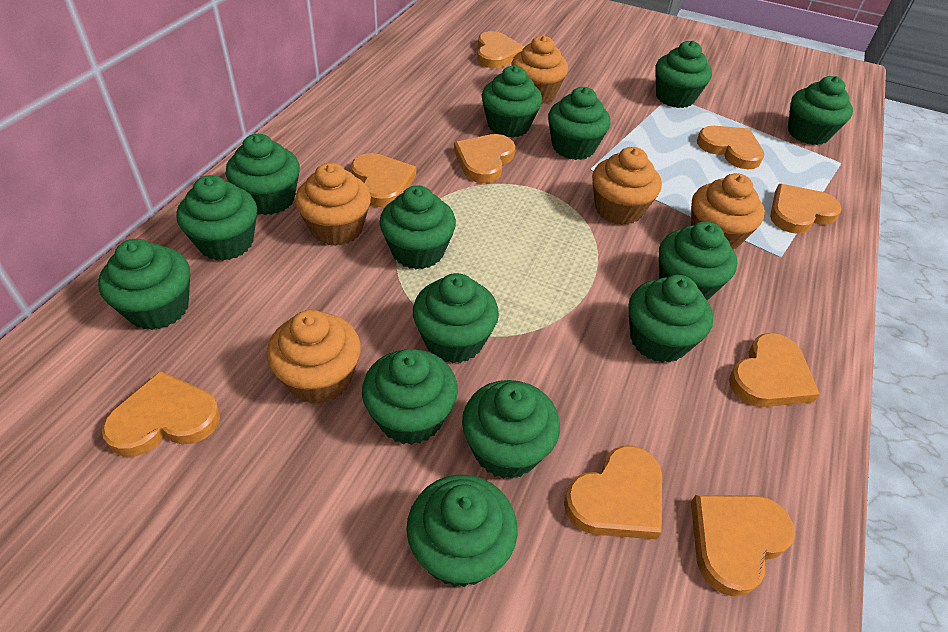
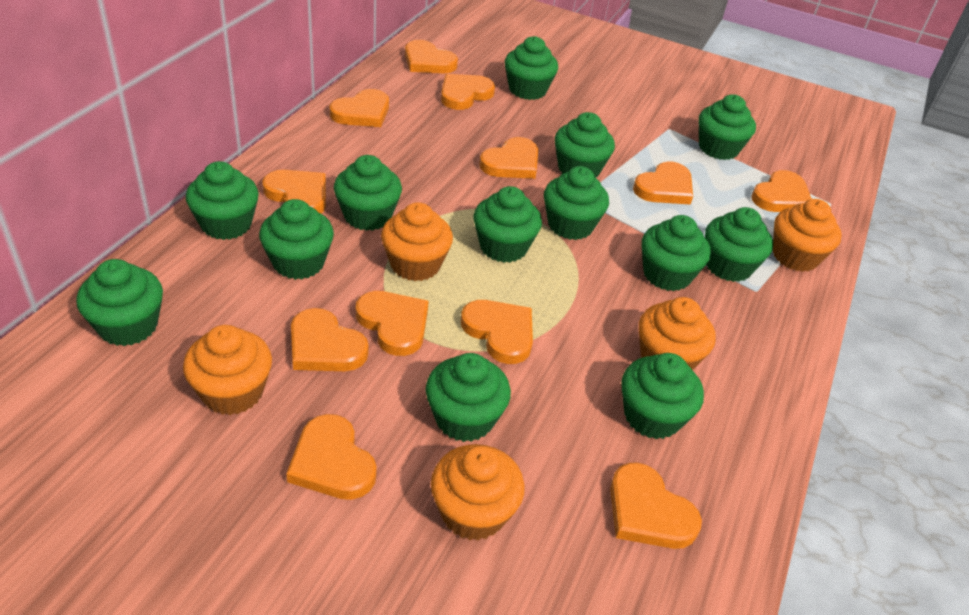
green cupcake: [98,239,190,330] [176,175,257,261] [226,134,300,215] [362,349,458,445] [379,185,456,269] [407,475,518,587] [413,273,499,363] [462,380,560,479] [482,66,542,138] [548,87,611,160] [628,275,713,363] [655,40,712,108] [659,221,737,301] [788,76,853,145] = 14 -> [76,259,163,346] [186,161,259,240] [259,199,334,280] [334,155,402,231] [426,353,511,442] [474,186,542,263] [505,36,558,100] [544,166,609,240] [555,112,615,177] [621,353,704,439] [641,215,711,291] [699,94,756,160] [705,207,773,282] = 13
orange heart: [102,371,221,457] [351,153,416,208] [454,134,515,183] [477,31,524,68] [564,446,662,540] [691,495,795,597] [697,126,764,169] [729,333,820,407] [770,184,842,234] = 9 -> [262,170,326,213] [286,414,377,500] [291,308,369,371] [330,89,389,127] [356,291,429,356] [405,40,458,73] [441,74,495,110] [461,300,533,364] [479,137,538,179] [610,462,702,549] [633,162,693,205] [751,170,812,212] = 12

